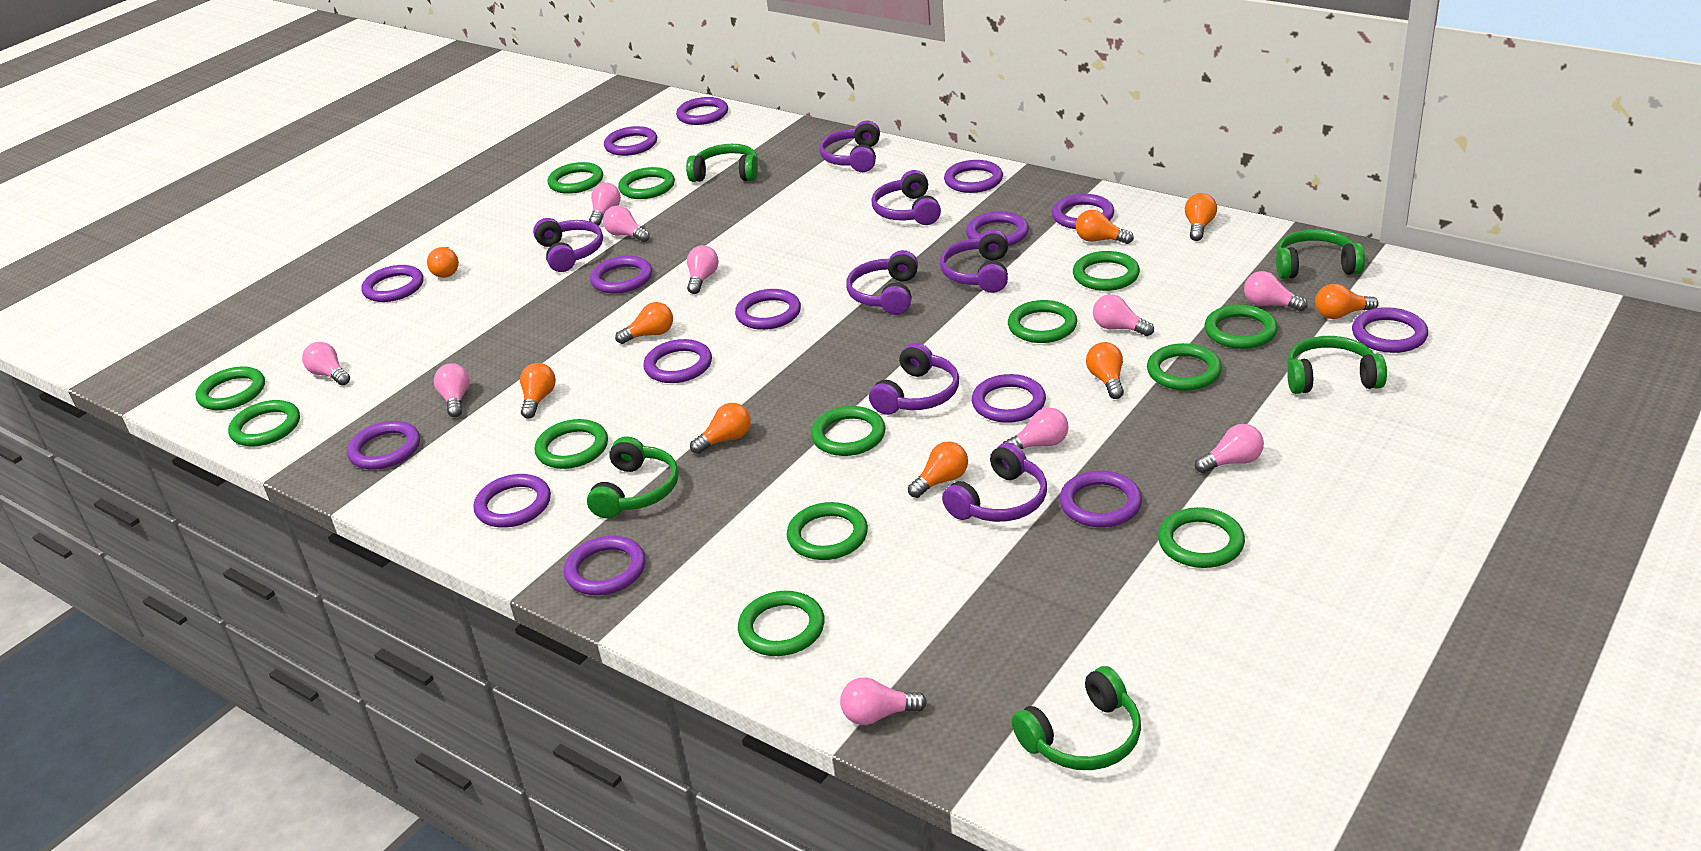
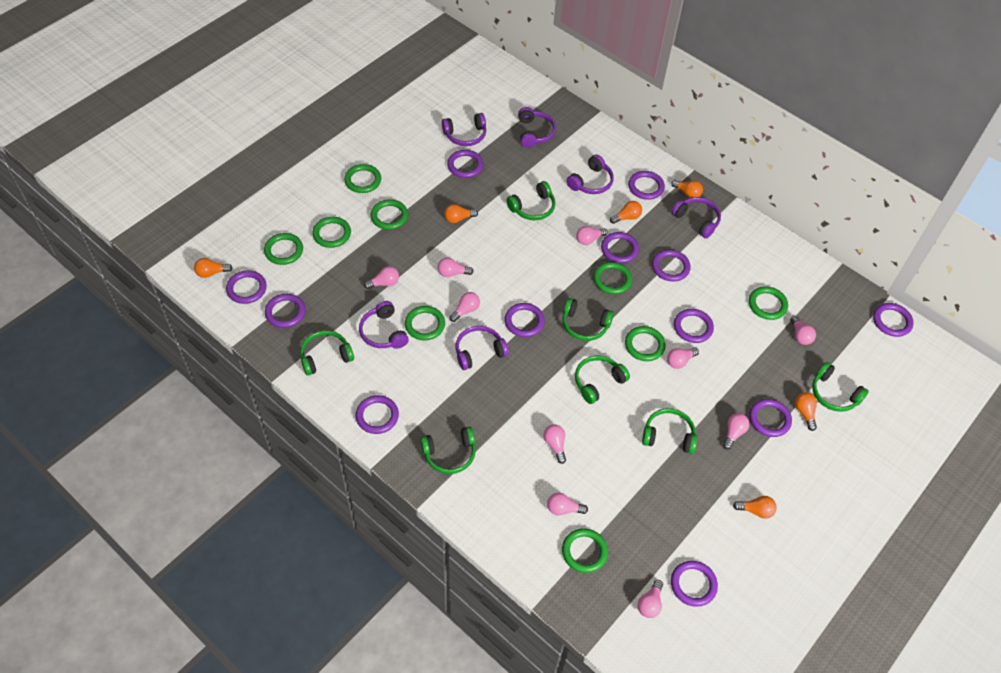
green headphones: [587,436,679,519] [686,144,758,182] [1012,666,1141,770] [1276,230,1365,279] [1287,336,1387,394] = 5 -> [300,330,354,376] [420,426,476,474] [506,181,555,220] [562,298,614,341] [575,356,630,404] [642,408,697,454] [812,362,869,412] = 7
green ring: [195,366,265,410] [228,400,300,447] [535,419,608,469] [548,162,603,194] [618,167,675,199] [738,591,825,656] [787,502,868,560] [811,406,885,456] [1008,300,1077,343] [1073,251,1140,291] [1147,343,1222,390] [1158,507,1245,568] [1204,304,1278,349] = 13 -> [264,233,303,265] [312,217,351,248] [344,164,381,193] [371,199,408,230] [405,306,445,341] [562,528,608,573] [593,262,632,294] [625,326,666,361] [749,286,788,320] = 9
orange light bulb: [427,247,459,278] [520,363,556,418] [615,302,673,344] [690,403,751,454] [908,441,968,498] [1076,210,1134,244] [1086,342,1124,399] [1185,193,1217,241] [1315,284,1379,319] = 9 -> [194,258,232,278] [444,204,478,223] [610,201,642,224] [671,180,703,198] [733,496,777,519] [795,392,817,431] = 6
purple headphones: [533,218,603,272] [819,120,880,172] [846,250,918,315] [869,343,959,415] [872,170,941,225] [940,229,1008,293] [942,443,1047,522] = 7 -> [359,301,409,349] [442,113,486,146] [455,326,509,370] [518,107,556,148] [566,154,614,194] [672,197,721,239] = 6
purple ring: [347,421,420,470] [361,265,423,302] [474,474,551,528] [564,536,646,595] [590,256,652,293] [604,126,657,156] [644,339,712,383] [676,97,728,125] [735,289,801,330] [944,160,1003,193] [966,211,1029,246] [972,374,1046,423] [1052,194,1114,229] [1060,471,1142,527] [1352,307,1428,353] = 15 -> [226,270,267,304] [265,294,306,328] [355,395,399,434] [447,150,484,178] [504,303,545,337] [601,232,639,263] [628,171,665,200] [652,249,691,282] [671,561,718,607] [674,309,714,343] [749,399,792,437] [873,303,914,337] = 12

